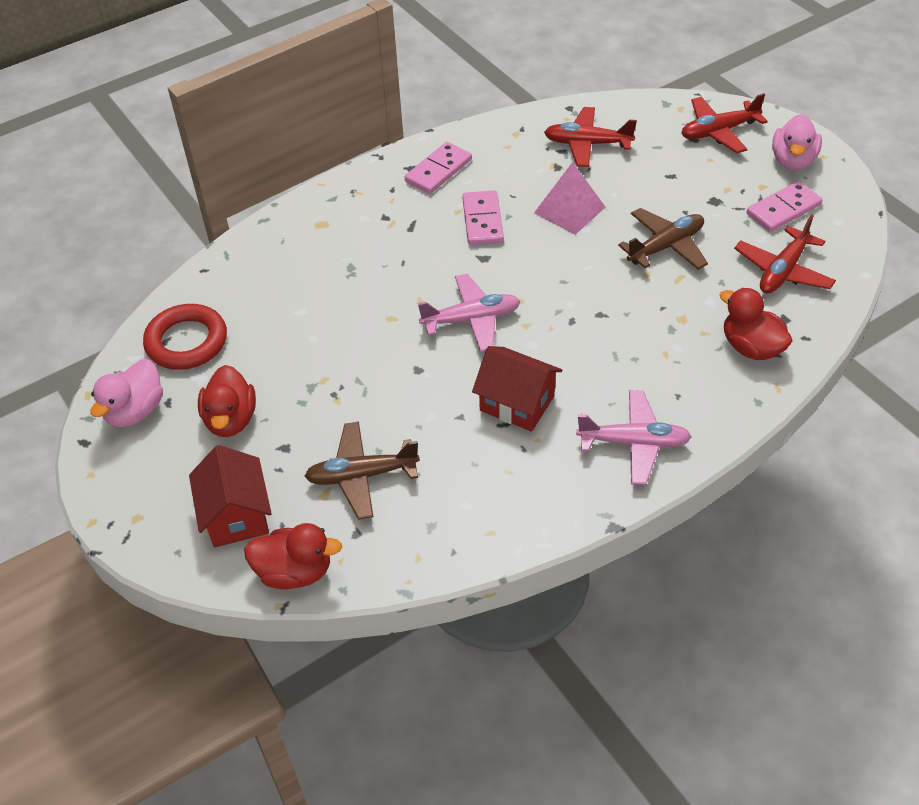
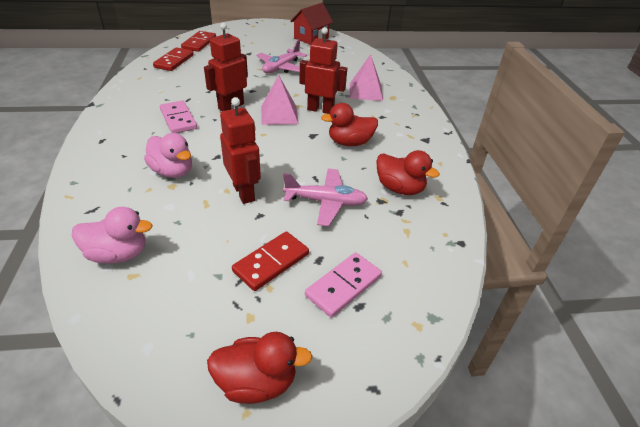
brown plane: [304,422,420,520] [618,208,708,270] = 2 -> none = 0
pink domino: [405,142,472,194] [462,190,504,245] [746,181,823,232] = 3 -> [160,100,197,133] [305,253,382,317] = 2
pink pyramid: [534,162,605,235] = 1 -> [261,75,299,125] [350,54,383,101] = 2
red domino: none = 0 -> [153,47,194,71] [181,31,216,52] [232,231,309,291] = 3
red house: [189,445,272,547] [472,346,562,432] = 2 -> [290,3,333,45] = 1
red plane: [544,107,637,167] [681,93,768,153] [734,215,836,293] = 3 -> none = 0
red ring: [143,304,227,370] = 1 -> none = 0
red robot: none = 0 -> [204,23,248,111] [220,97,261,204] [300,27,347,114] = 3

